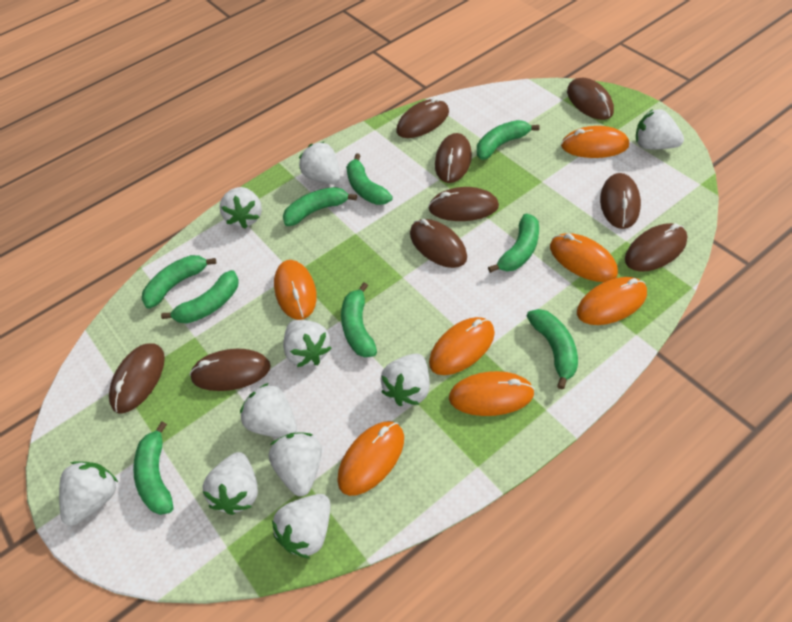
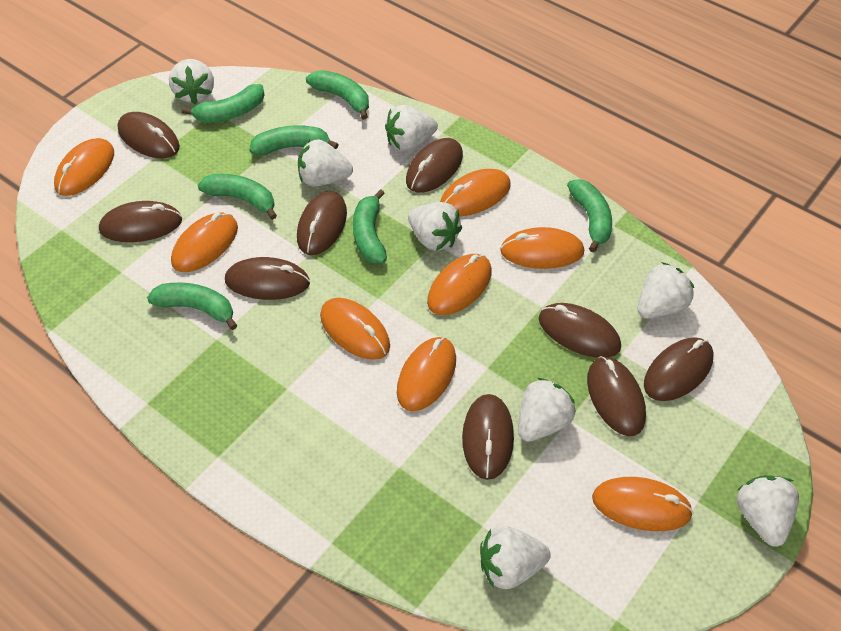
green banana: [133,421,174,515] [142,255,216,309] [161,270,239,324] [283,187,357,226] [341,282,377,357] [346,153,393,205] [477,120,540,160] [488,214,539,273] [527,309,578,389] = 9 -> [147,283,237,330] [182,84,265,123] [198,174,277,220] [249,125,339,155] [306,70,369,120] [353,189,387,263] [567,179,612,253] = 7
orange mouse: [274,260,317,320] [337,421,404,496] [429,317,495,375] [449,371,535,416] [550,233,618,282] [561,126,629,158] [577,277,647,325] = 7 -> [54,138,114,196] [171,213,238,272] [320,298,390,360] [397,337,456,411] [427,254,492,315] [440,169,511,216] [500,227,584,269] [592,477,694,531] = 8
white strawberry: [59,462,118,526] [202,452,258,515] [220,187,262,229] [240,383,297,438] [268,432,322,496] [272,494,330,558] [283,320,331,367] [299,142,340,184] [381,353,430,406] [636,109,684,149] = 10 -> [169,59,214,104] [298,139,353,187] [385,105,438,152] [408,202,462,251] [480,526,551,589] [518,378,576,442] [638,262,694,319] [737,475,799,547] = 8

